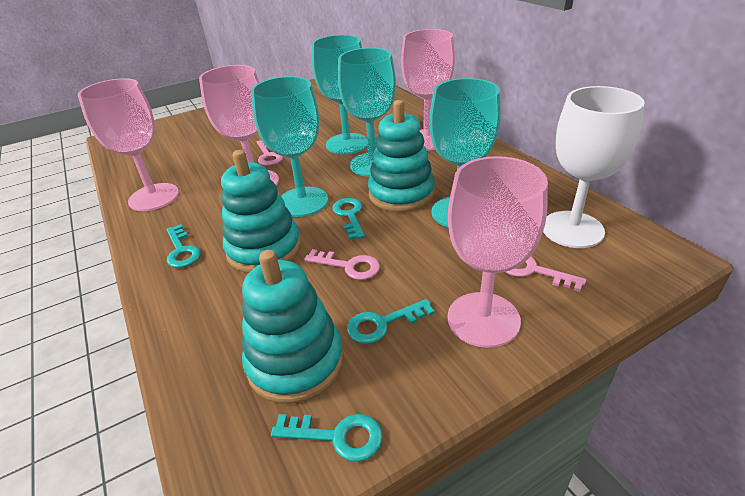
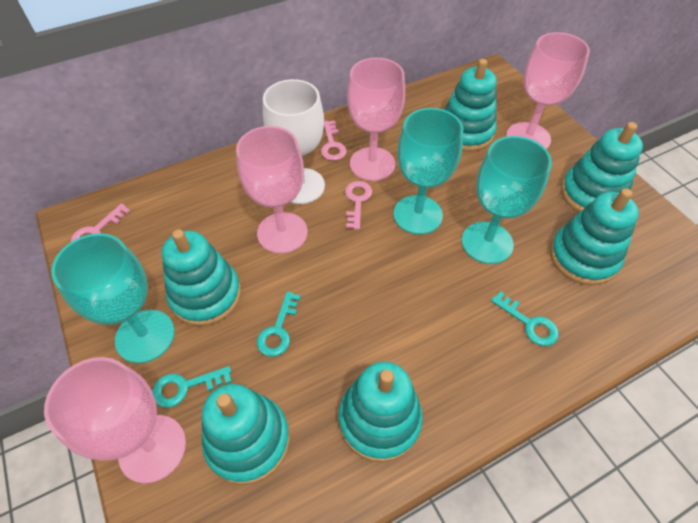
turquoise goblet: [251,76,328,217] [312,35,368,154] [338,48,396,177] [429,78,501,227] = 4 -> [51,233,175,363] [393,108,463,235] [462,136,552,264] = 3
turquoise key: [167,224,201,268] [271,414,383,462] [332,198,365,240] [347,299,435,344] = 4 -> [152,366,232,408] [257,291,301,357] [491,291,559,346] = 3
turquoise stacking toy: [221,150,301,273] [242,250,344,404] [368,100,435,212] = 3 -> [162,229,241,326] [202,384,290,485] [338,362,423,462] [444,59,497,152] [550,188,639,285] [561,122,643,212] = 6

